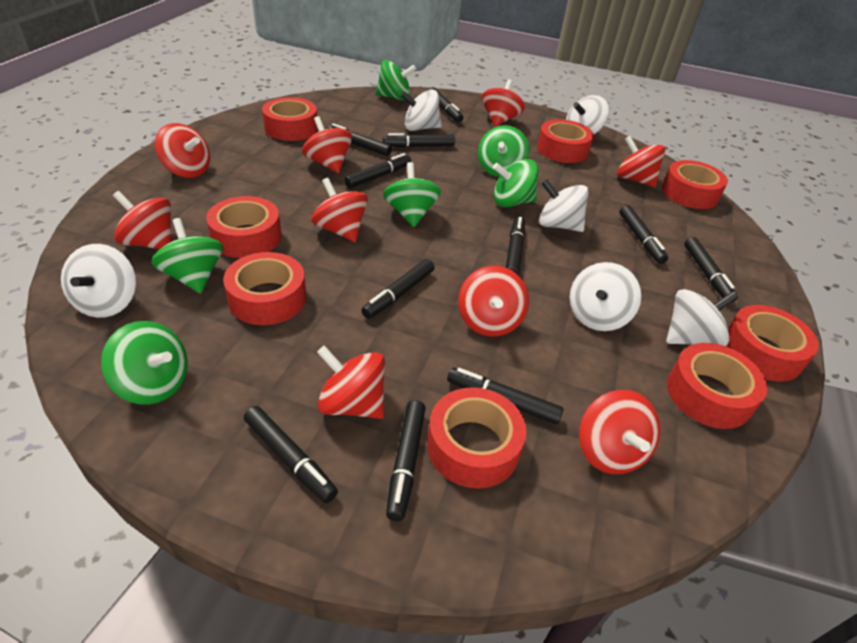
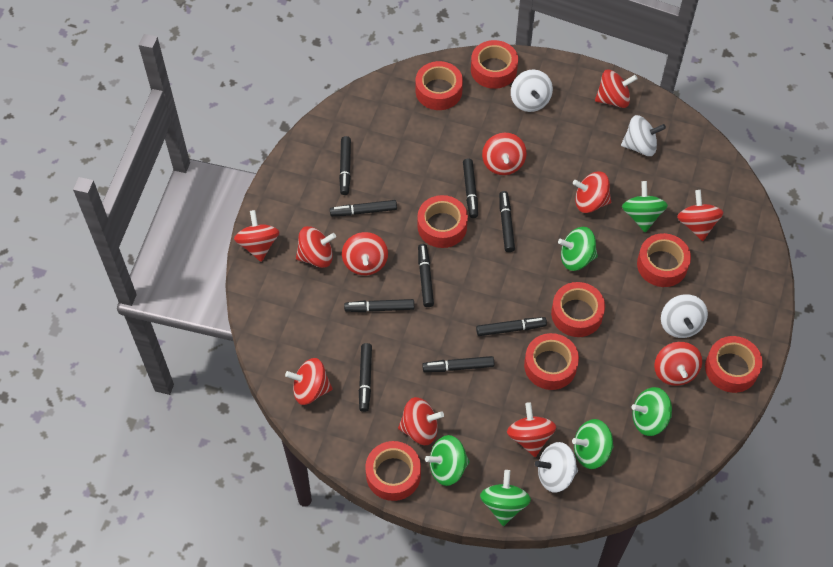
black marker: [244,406,338,503] [327,123,392,156] [344,153,411,188] [361,259,434,319] [383,133,455,147] [386,400,426,521] [428,87,463,122] [447,368,563,424] [506,217,525,275] [620,205,668,264] [684,237,737,303] = 11 -> [330,200,397,216] [339,136,351,195] [344,299,414,312] [359,343,372,412] [418,244,434,307] [422,356,494,372] [463,159,478,218] [476,317,547,336] [499,191,515,252] = 9
red spinning top: [113,191,172,249] [155,123,210,178] [302,116,352,173] [311,178,368,242] [317,345,385,419] [458,266,529,337] [482,79,525,127] [579,390,661,474] [617,136,665,187] = 9 -> [234,210,280,262] [285,358,332,405] [296,226,336,268] [342,232,388,275] [398,397,444,445] [482,133,527,175] [507,402,556,457] [573,171,611,213] [595,70,637,108] [654,342,702,386] [677,190,723,241] = 11
white spinning top: [61,244,136,318] [400,90,442,131] [539,179,589,232] [566,95,609,134] [570,262,641,331] [666,289,738,346] = 6 -> [511,70,553,112] [535,442,578,493] [621,115,666,156] [661,294,708,338] = 4

